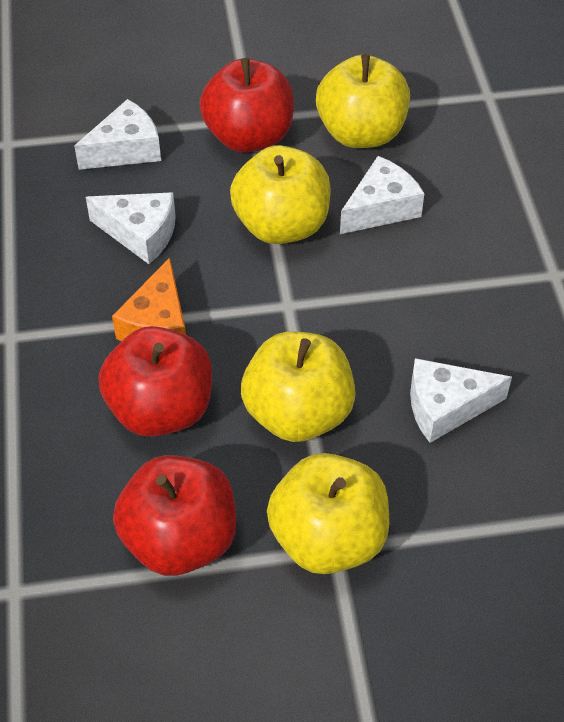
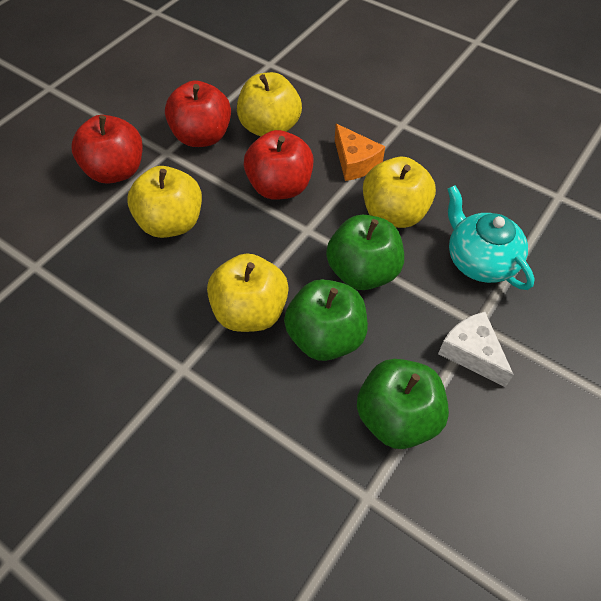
green apple: none = 0 -> [284,279,368,361] [326,215,404,290] [357,359,449,449] = 3
turquoise teapot: none = 0 -> [447,185,535,290] = 1
white cheese: [74,99,161,170] [86,192,176,264] [340,156,425,234] [410,358,512,443] = 4 -> [438,312,514,387] = 1

